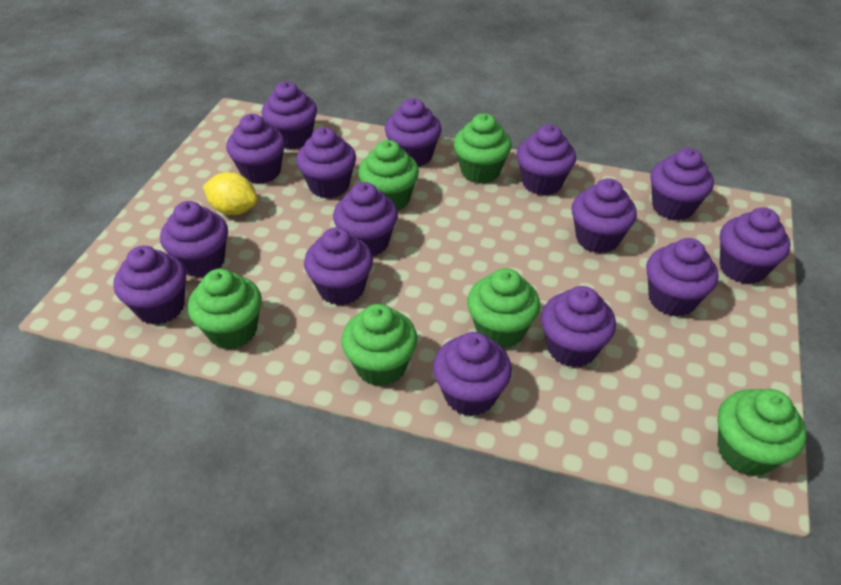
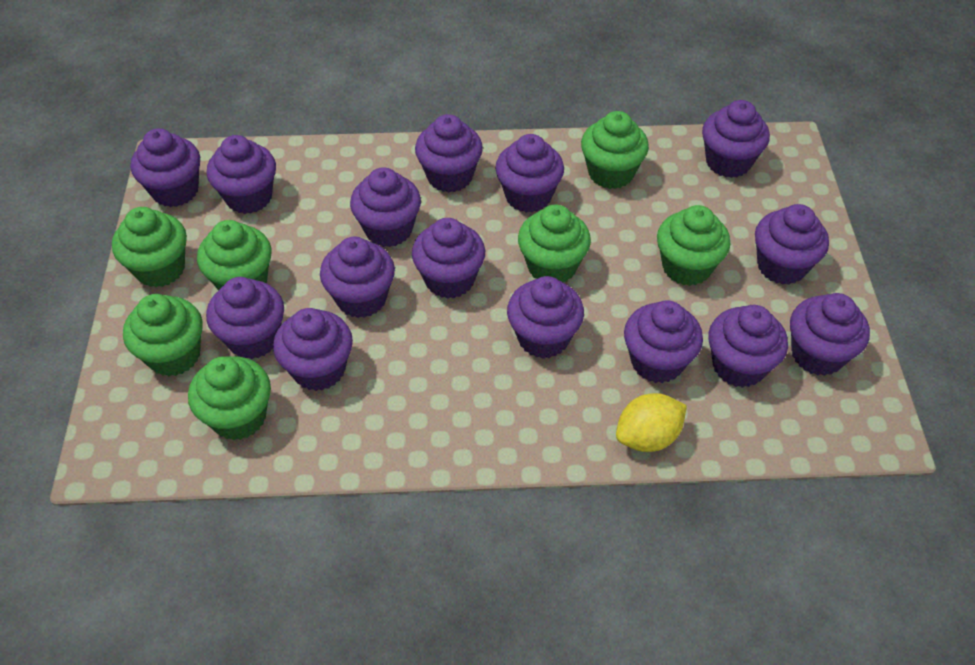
green cupcake: [188,269,262,349] [341,304,418,386] [358,140,419,210] [453,113,512,183] [467,268,540,349] [718,389,806,476] = 6 -> [112,207,187,287] [123,294,202,376] [188,356,271,440] [197,220,272,291] [518,204,591,282] [581,111,649,189] [657,205,730,286] = 7

